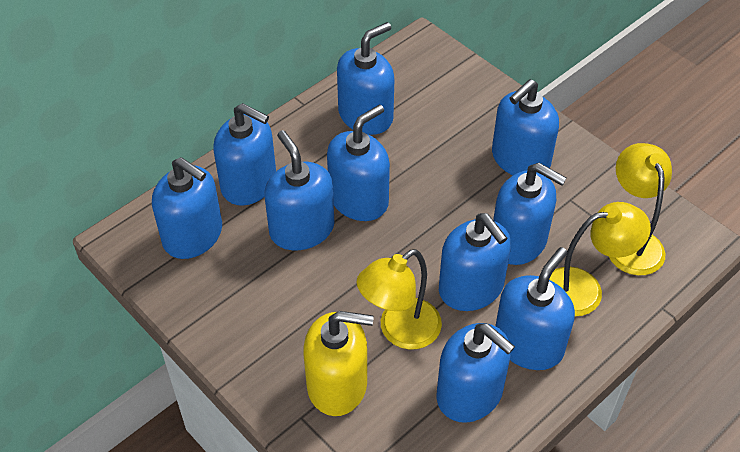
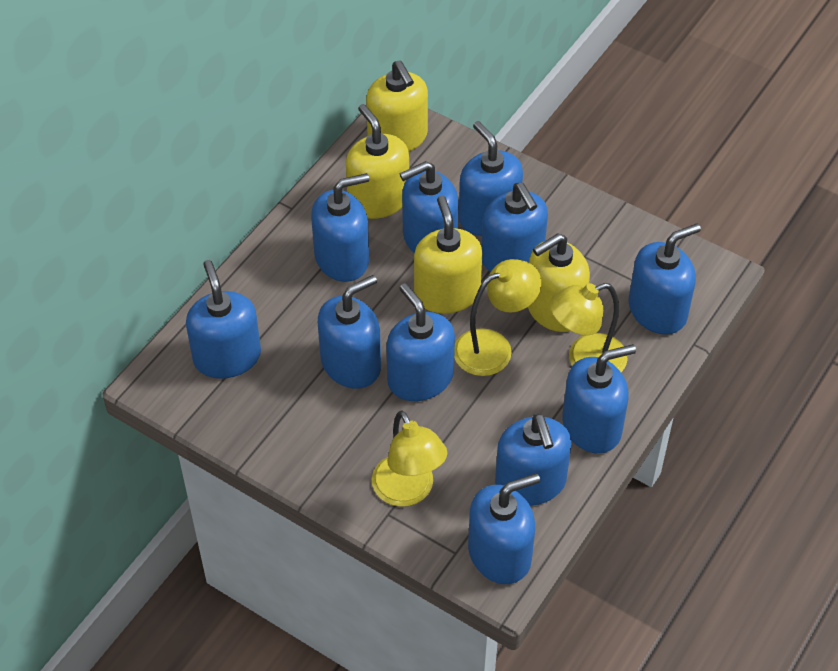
blue soap dispenser: [152,157,222,259] [213,103,276,206] [264,130,334,250] [327,104,390,221] [337,22,394,135] [437,323,515,423] [439,213,511,311] [492,79,559,175] [493,163,567,265] [495,247,575,370] = 10 -> [186,260,261,379] [311,173,369,282] [318,275,381,388] [386,283,455,401] [399,161,459,253] [459,121,523,236] [468,473,540,584] [482,183,548,272] [495,413,571,506] [562,344,636,454] [629,224,701,335] = 11
yellow soap dispenser: [303,311,374,416] = 1 -> [346,104,409,219] [366,60,428,151] [414,196,482,314] [528,233,590,332] = 4

